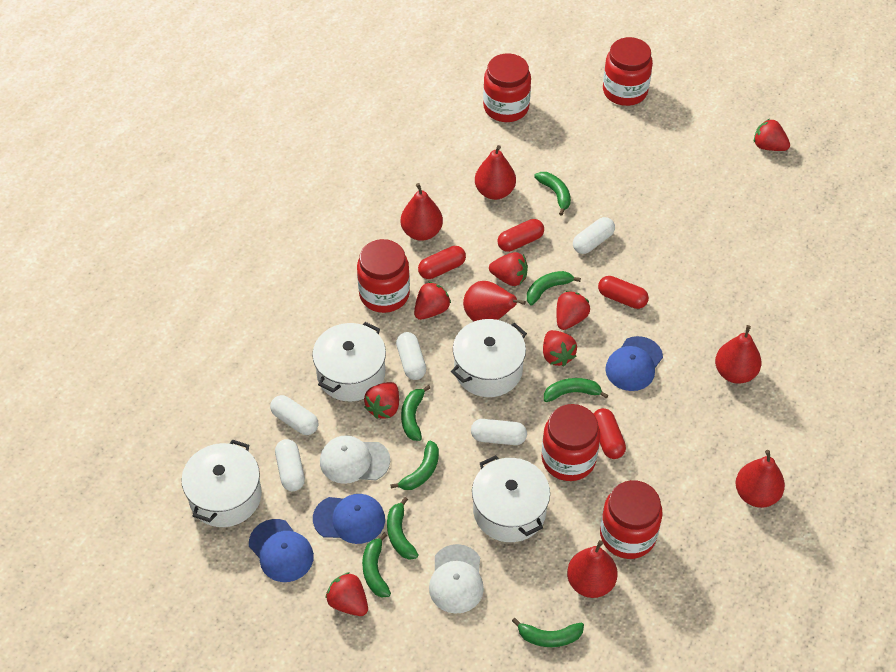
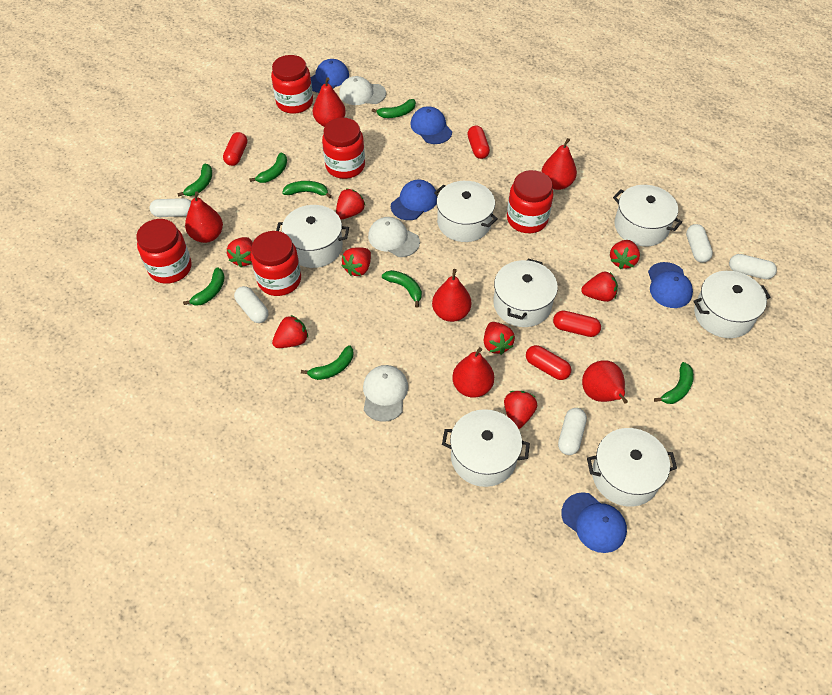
blue cap: [249,519,314,582] [313,494,385,544] [605,336,663,391] = 3 -> [311,59,349,93] [391,180,437,220] [410,106,452,144] [561,492,627,553] [648,262,693,308] = 5
red strawberry: [326,572,368,616] [364,382,399,419] [414,282,451,320] [489,252,528,286] [543,330,577,367] [556,291,590,330] [754,119,790,151] = 7 -> [227,237,253,267] [272,315,308,348] [336,188,366,219] [341,247,371,276] [484,322,515,355] [504,391,537,429] [581,271,618,302] [610,240,640,269] = 8
white cap: [320,435,390,484] [429,544,484,614] = 2 -> [339,76,386,105] [363,365,408,422] [368,217,420,257] = 3
white pot: [182,439,262,527] [312,322,386,401] [451,319,527,397] [472,455,550,542] = 4 -> [276,205,349,268] [434,181,498,242] [442,409,530,487] [493,259,558,327] [587,428,677,507] [613,185,682,246] [693,271,770,338] = 7

